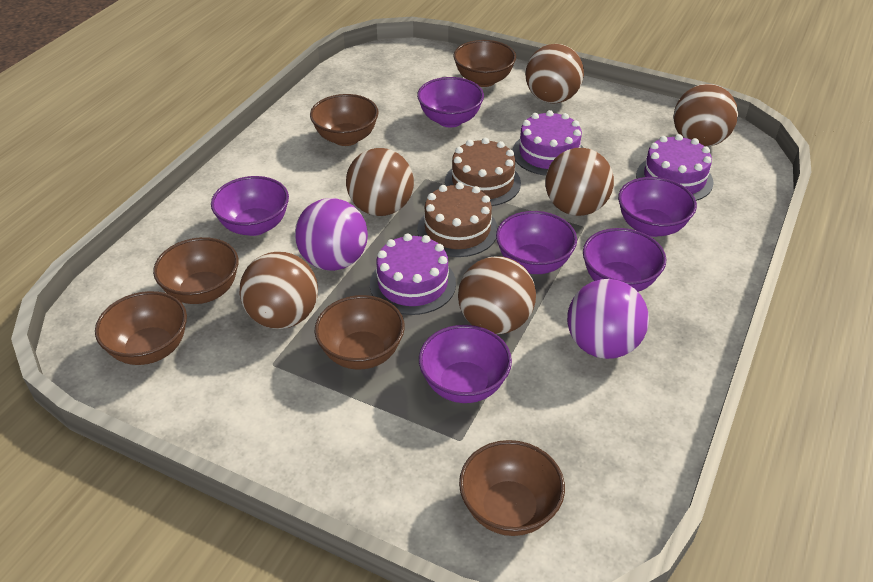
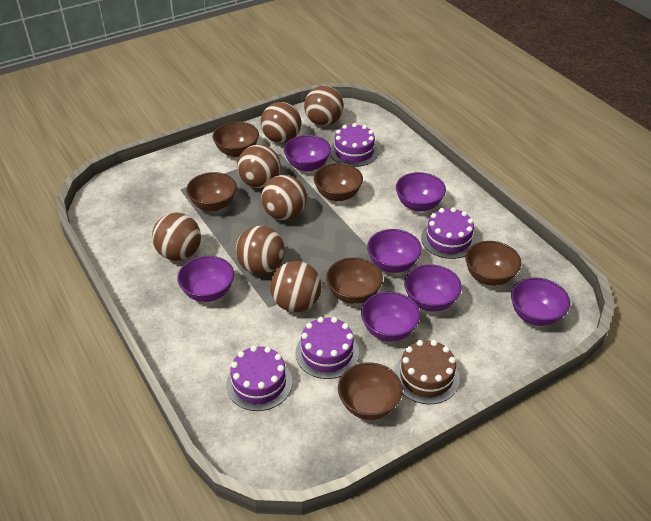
brown ball: [240,252,318,329] [346,148,414,216] [458,256,536,334] [525,44,584,103] [545,148,614,216] [674,84,738,147] = 6 -> [152,212,201,261] [236,226,285,275] [237,144,281,188] [261,102,301,143] [261,175,307,221] [270,261,322,312] [304,86,344,126] = 7
brown cake: [417,182,498,257] [445,138,521,206] = 2 -> [394,340,460,404] = 1
purple ball: [295,198,368,271] [567,279,649,359] = 2 -> none = 0
purple bowl: [211,176,289,236] [417,77,484,128] [419,325,512,403] [496,211,577,274] [583,228,666,292] [618,177,697,237] = 6 -> [177,256,234,302] [284,135,331,172] [361,292,420,341] [367,229,422,273] [396,172,446,211] [404,264,462,312] [511,277,570,326] = 7
purple cake: [370,233,456,315] [512,110,583,176] [636,134,714,201] = 3 -> [226,345,292,411] [296,317,359,379] [330,123,379,167] [421,207,477,259] = 4

